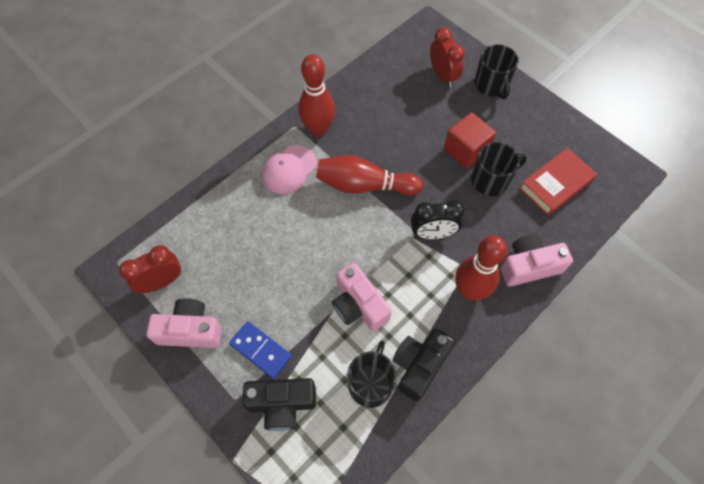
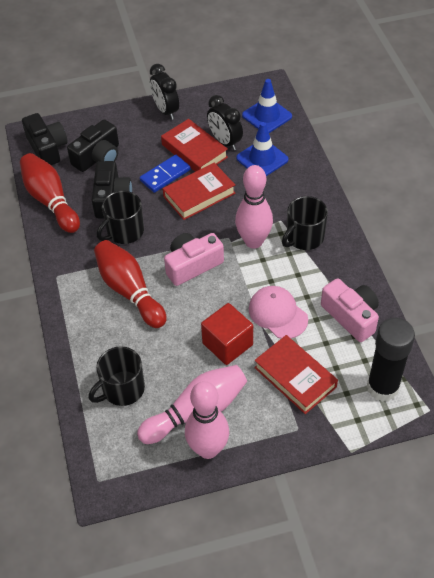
black camera: [243,378,316,431] [393,329,455,402] = 2 -> [22,113,68,165] [67,119,119,172] [92,161,132,218] = 3
black clock: [411,200,465,239] = 1 -> [150,64,179,120] [207,95,243,150] = 2
black glue stick: none = 0 -> [367,318,415,402] = 1
blue traffic cone: none = 0 -> [236,122,288,176] [242,79,292,133] = 2
pink bowling pin: none = 0 -> [137,365,247,444] [185,381,229,459] [235,165,273,249] = 3
pink camera: [146,298,222,348] [332,263,392,331] [501,234,573,287] = 3 -> [164,233,224,286] [321,278,379,342] = 2
red book: [519,148,597,216] = 1 -> [161,119,228,172] [163,163,235,220] [254,335,338,414] = 3
red bowling pin: [299,54,335,137] [316,155,423,195] [455,236,507,300] = 3 -> [20,153,80,233] [94,240,167,328] = 2
red clock: [119,245,181,293] [430,27,465,87] = 2 -> none = 0

